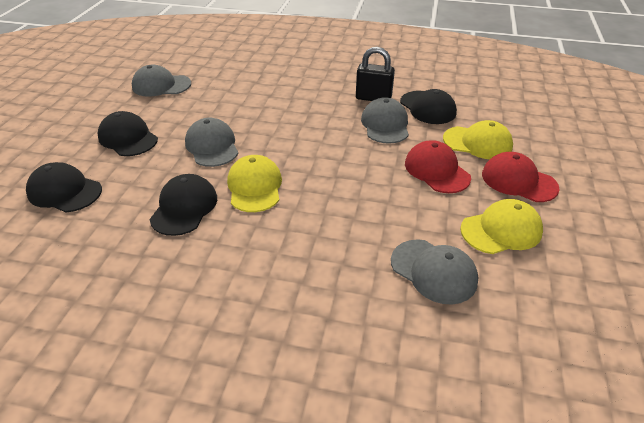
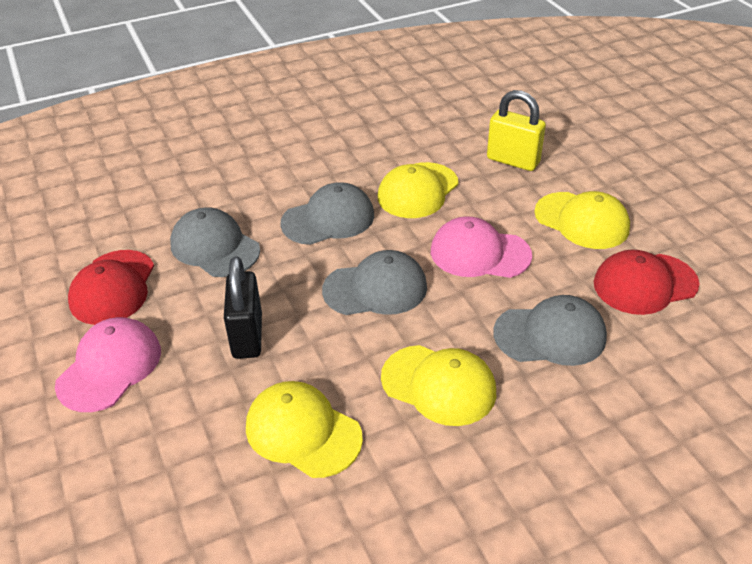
black cap: [26,162,102,212] [97,111,158,156] [149,174,217,236] [400,89,457,124] = 4 -> none = 0
pink cap: none = 0 -> [55,317,161,412] [431,216,532,278] = 2
yellow cap: [227,155,282,212] [443,120,513,159] [460,199,543,254] = 3 -> [246,381,363,478] [378,162,458,218] [381,345,496,426] [534,191,630,249] = 4
yellow padlock: none = 0 -> [487,90,546,171] = 1

